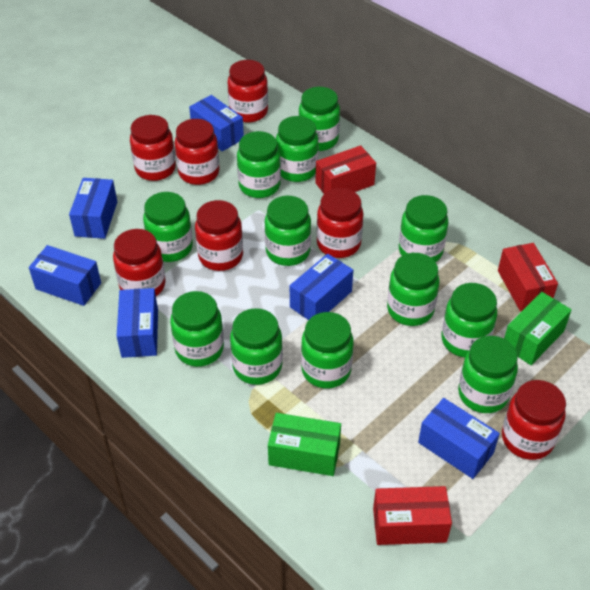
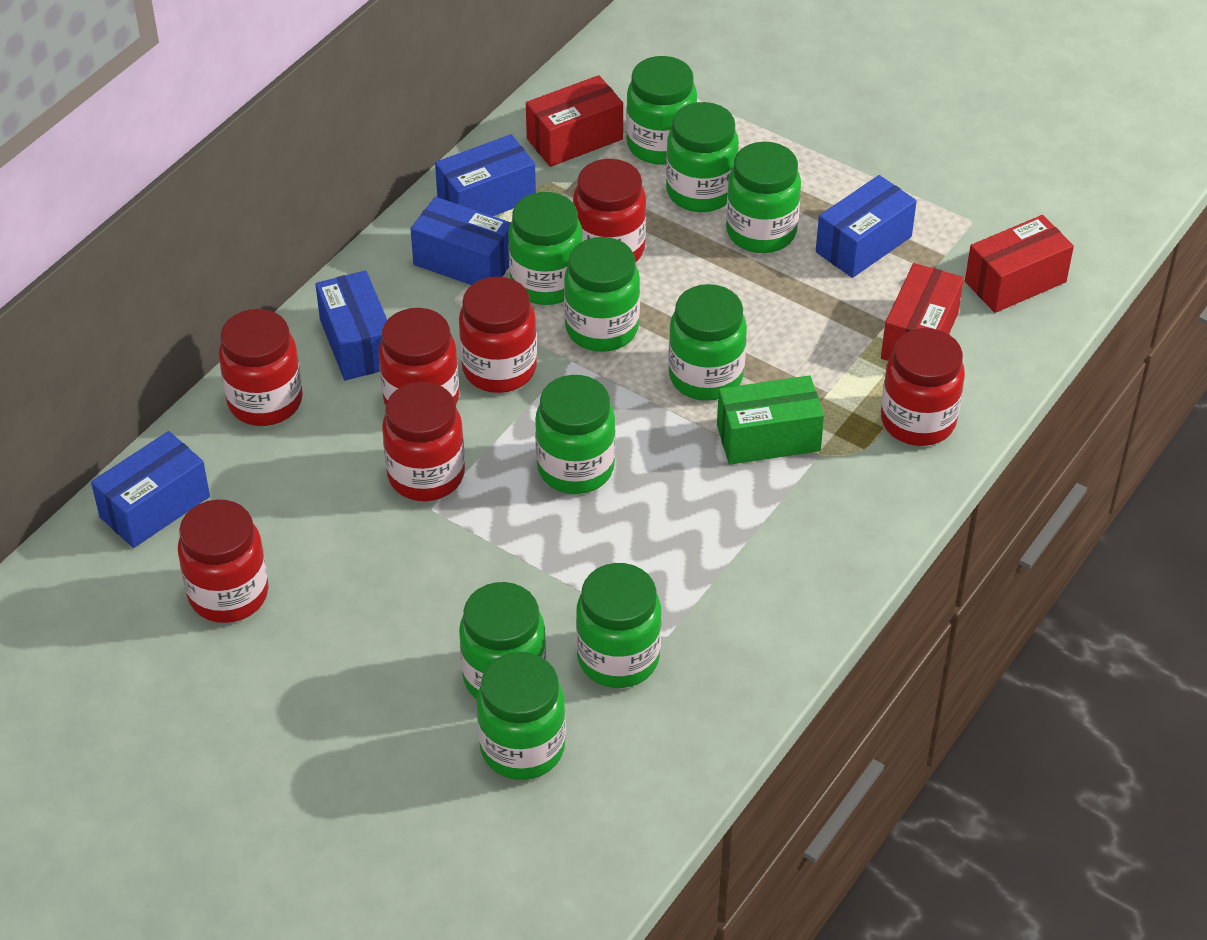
blue box: [29,245,101,306] [69,178,117,239] [117,288,158,358] [189,95,244,151] [290,254,353,320] [418,398,500,479] = 6 -> [91,431,210,548] [315,270,387,381] [411,197,511,285] [435,134,536,216] [816,175,917,278] = 5
green box: [268,413,341,476] [504,292,571,365] = 2 -> [717,375,824,465] = 1
green jar: [143,192,193,262] [170,291,224,367] [230,308,283,385] [237,131,281,198] [265,196,311,266] [276,116,319,182] [299,87,340,151] [301,312,354,388] [387,253,440,326] [399,195,449,262] [441,283,497,357] [458,336,518,413] = 12 -> [459,582,547,699] [477,652,566,780] [508,192,583,305] [535,375,615,494] [564,237,640,352] [576,563,661,688] [626,56,697,165] [666,102,739,212] [668,284,747,401] [726,142,801,253] = 10

